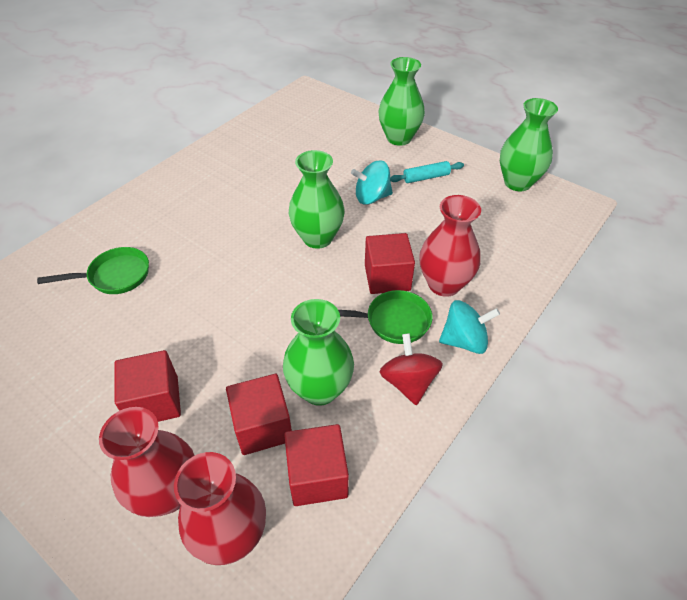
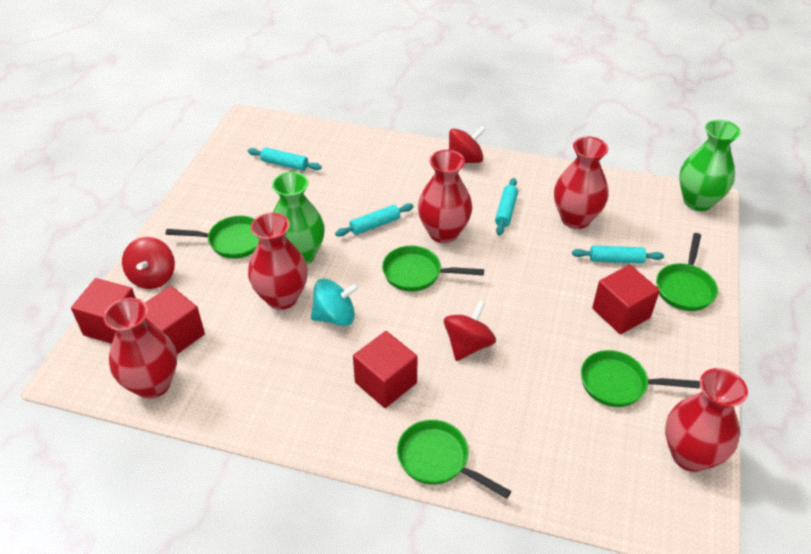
green pan: [37,247,149,294] [338,290,433,344] = 2 -> [166,216,260,259] [382,246,484,292] [397,420,511,499] [581,350,700,407] [656,233,718,311] = 5
green vase: [283,299,354,406] [289,150,345,249] [378,57,425,146] [500,98,558,191] = 4 -> [272,172,325,264] [679,120,741,211] = 2
red spinning top: [380,333,443,405] = 1 -> [122,237,175,289] [444,301,496,361] [449,126,486,163] = 3
red vase: [99,407,195,517] [174,452,266,565] [419,195,481,297] = 3 -> [103,298,177,399] [248,212,308,310] [418,150,472,243] [554,136,608,229] [665,368,748,472] = 5
turquoise rolling pin: [390,161,464,183] = 1 -> [248,147,322,171] [335,203,414,236] [495,178,518,236] [572,246,664,263] = 4
turquoise spinning top: [351,160,393,205] [439,300,500,354] = 2 -> [311,279,359,326] = 1

